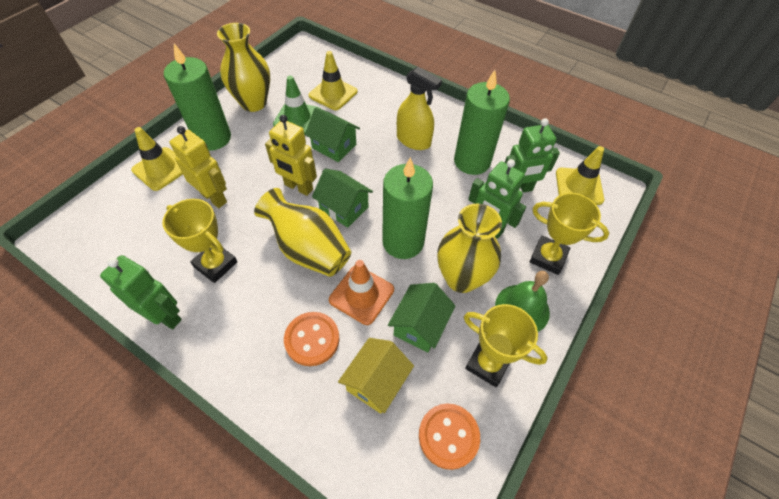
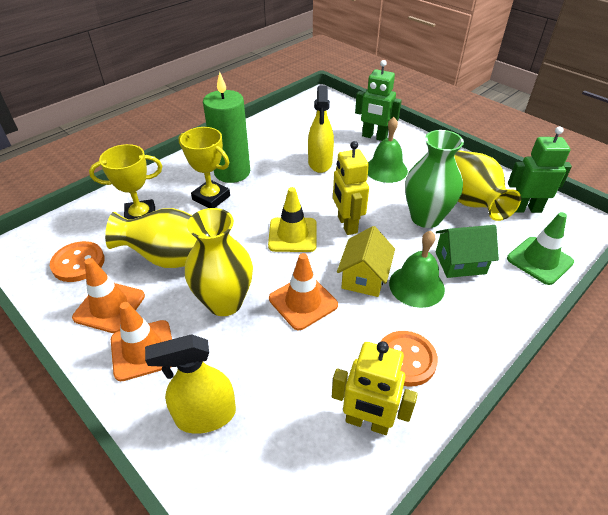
green bell: [495,271,550,332] = 1 -> [368,117,408,183] [389,231,445,308] = 2
green candle: [164,44,231,151] [382,157,433,259] [454,70,510,175] = 3 -> [203,72,250,183] = 1
green house: [305,107,360,162] [312,169,373,228] [388,283,455,353] = 3 -> [436,225,499,278] = 1
green robot: [100,255,182,329] [468,159,526,238] [505,118,560,193] = 3 -> [355,60,402,141] [508,126,572,213] = 2
green vase: none = 0 -> [405,130,464,228] = 1
orange traffic cone: [329,260,394,325] = 1 -> [72,258,145,333] [111,302,172,381] [269,253,338,330] = 3
yellow spray bottle: [397,67,442,150] = 1 -> [145,334,236,434] [308,86,334,173] = 2
yellow traffic cone: [131,127,183,191] [309,51,358,110] [556,146,604,205] = 3 -> [268,187,317,252] = 1
yellow trophy: [162,199,237,283] [464,304,548,387] [530,193,609,275] = 3 -> [89,144,162,220] [179,127,230,208] = 2

